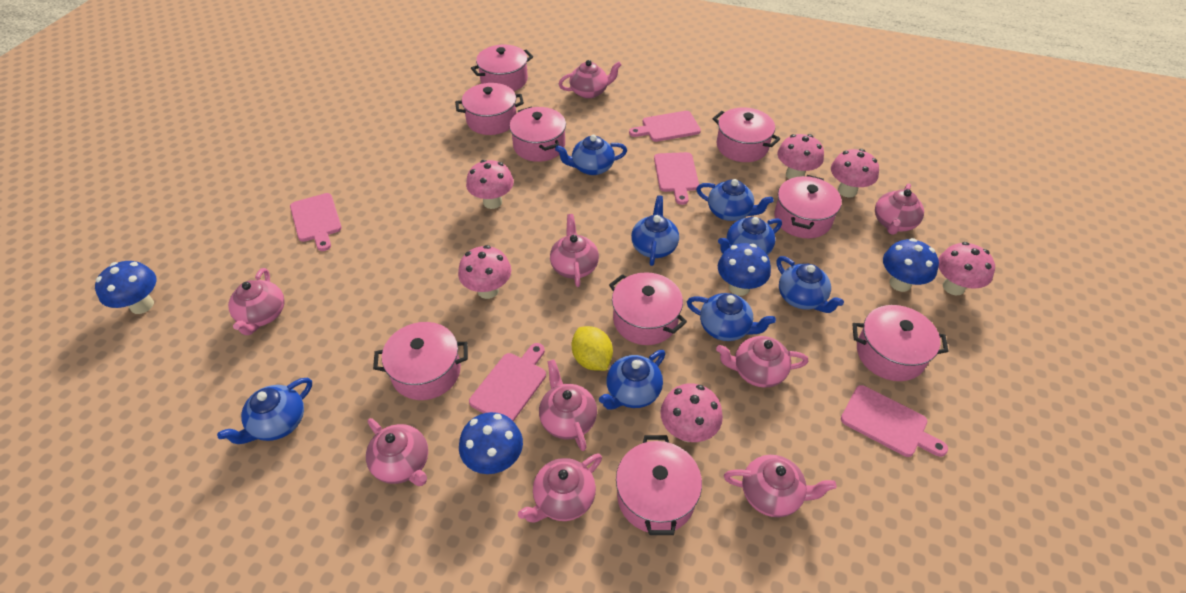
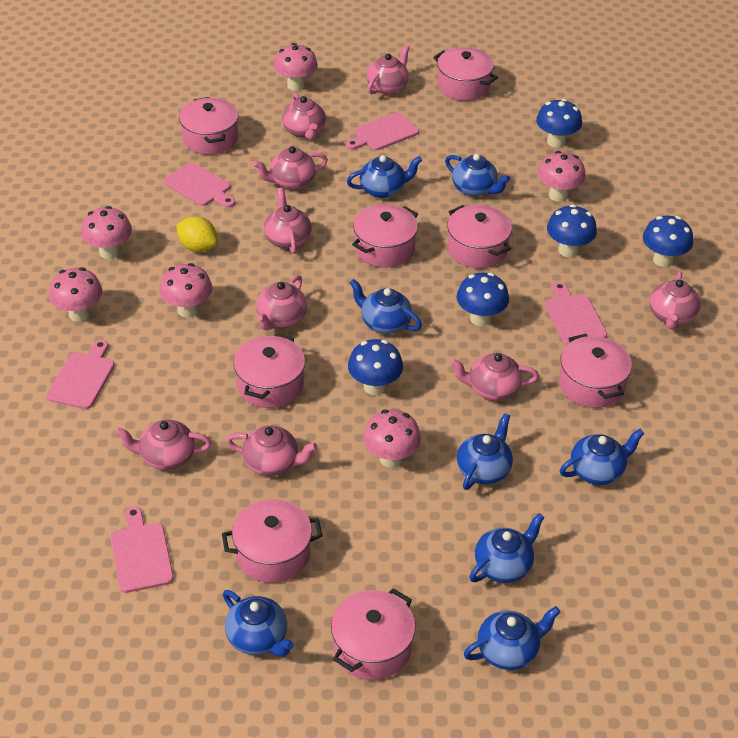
blue mushroom: [95,261,157,314] [459,412,523,474] [718,243,771,296] [883,238,939,292] = 4 -> [348,339,403,395] [457,273,509,326] [536,99,582,148] [547,205,597,257] [643,216,693,267] = 5
pink pot: [373,322,468,400] [455,83,524,135] [471,45,533,91] [509,107,566,162] [609,272,687,345] [616,435,702,535] [713,107,780,162] [774,175,842,238] [852,305,949,381] = 9 -> [179,97,239,155] [222,499,323,583] [233,333,305,408] [331,588,416,680] [352,204,418,268] [433,47,498,101] [447,205,512,268] [559,334,632,408] = 8

